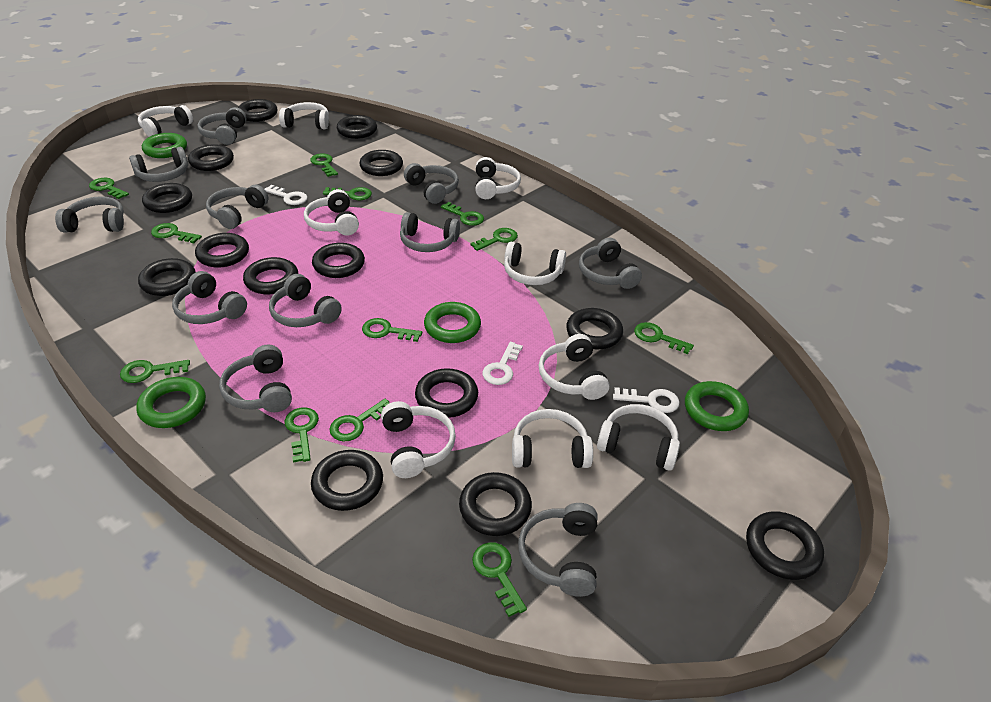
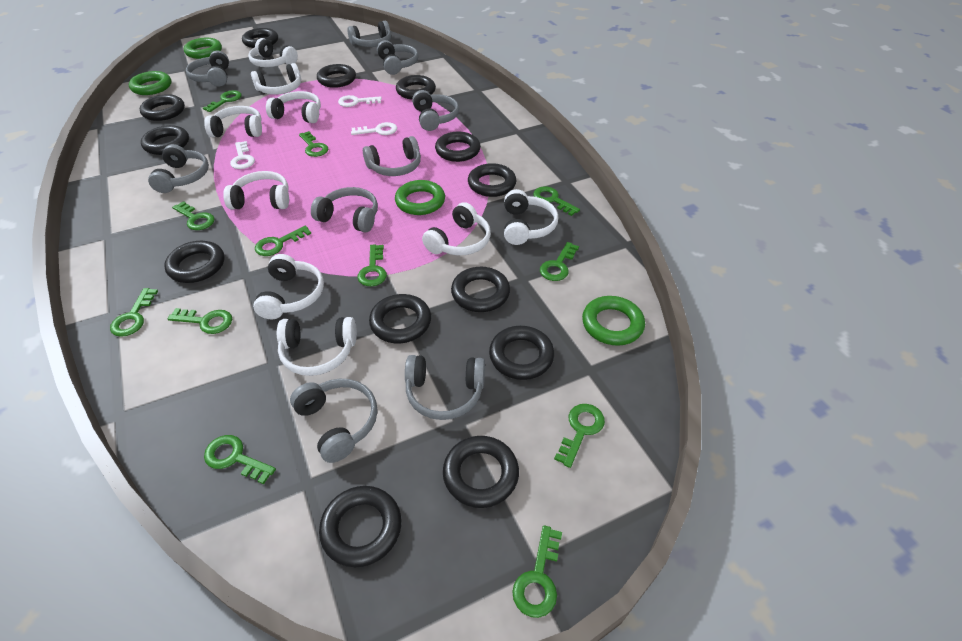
black ring: [138,258,196,296] [142,183,192,213] [188,144,234,171] [195,233,249,268] [238,99,278,122] [243,257,298,294] [311,450,383,511] [312,243,365,278] [337,115,377,139] [359,150,403,176] [415,368,478,418] [459,472,532,536] [566,308,623,349] [746,511,824,580] = 14 -> [139,94,185,121] [141,125,189,155] [164,241,224,283] [242,28,278,48] [317,64,356,88] [319,486,402,567] [369,294,431,344] [396,75,436,100] [435,132,481,162] [443,436,519,508] [451,267,510,312] [468,163,516,197] [489,326,554,380] = 13
grey headphones: [55,196,124,233] [129,147,188,182] [172,271,247,324] [197,107,246,145] [206,185,269,229] [219,345,292,412] [269,274,342,327] [400,212,460,252] [404,163,459,204] [518,503,598,597] [579,238,642,289] = 11 -> [148,144,209,193] [186,51,229,86] [290,379,377,463] [311,187,378,233] [348,21,391,47] [363,136,421,176] [377,40,418,75] [405,355,485,420] [412,90,459,131] = 9

